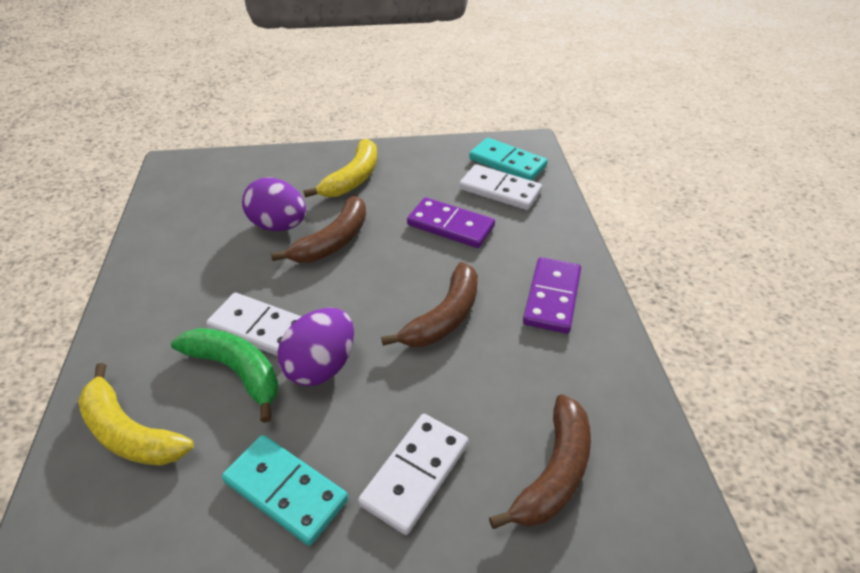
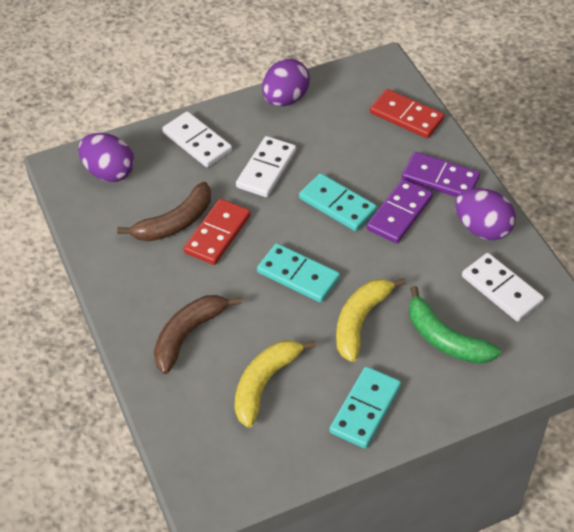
brown banana: [271,196,366,263] [381,262,478,347] [489,394,591,529] = 3 -> [117,182,211,242] [154,295,242,374] = 2
purple egg: [242,177,306,231] [277,308,354,386] = 2 -> [78,133,134,182] [262,59,310,106] [455,188,516,240] = 3
red domino: none = 0 -> [183,199,251,265] [370,89,444,138] = 2
turquoise domino: [222,435,348,546] [469,138,548,181] = 2 -> [257,243,340,303] [299,173,377,231] [329,366,401,448] = 3

